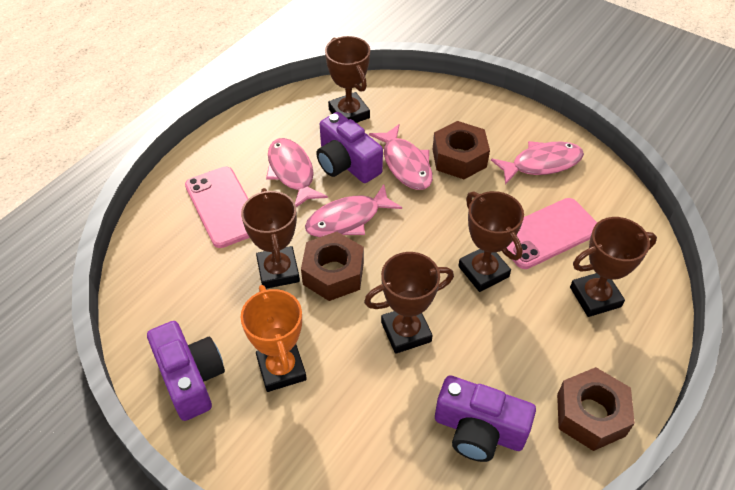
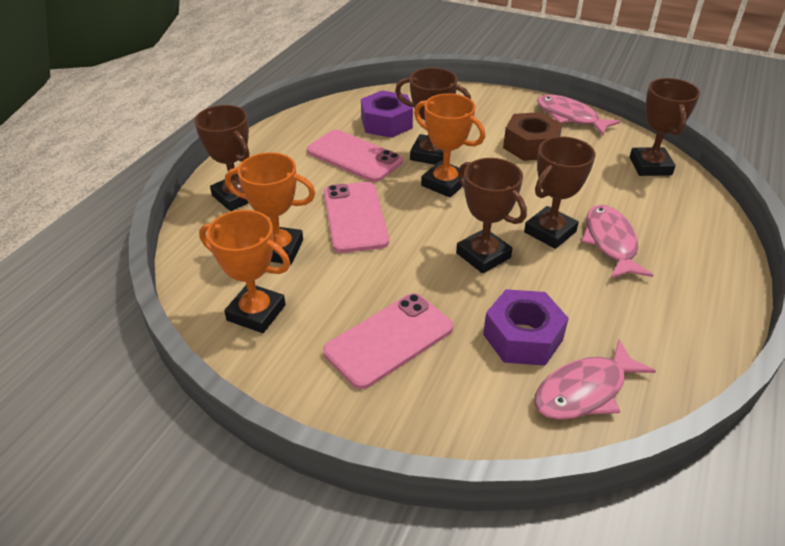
brown nut: [301,232,364,301] [433,121,490,179] [557,367,635,451] = 3 -> [503,112,563,161] = 1
orange trophy: [241,285,307,392] = 1 -> [199,210,290,333] [225,152,315,265] [414,93,485,198] = 3
pink fish: [266,138,328,207] [305,184,402,237] [369,124,433,190] [491,141,584,185] = 4 -> [534,339,656,420] [537,95,621,135] [581,205,653,279] = 3
pink phone: [185,166,250,248] [507,198,597,269] = 2 -> [307,130,403,182] [323,293,453,389] [324,182,389,253] = 3
purple camera: [147,321,225,421] [316,112,383,183] [435,375,536,462] = 3 -> none = 0
purple nut: none = 0 -> [361,90,413,138] [483,289,569,366] = 2

